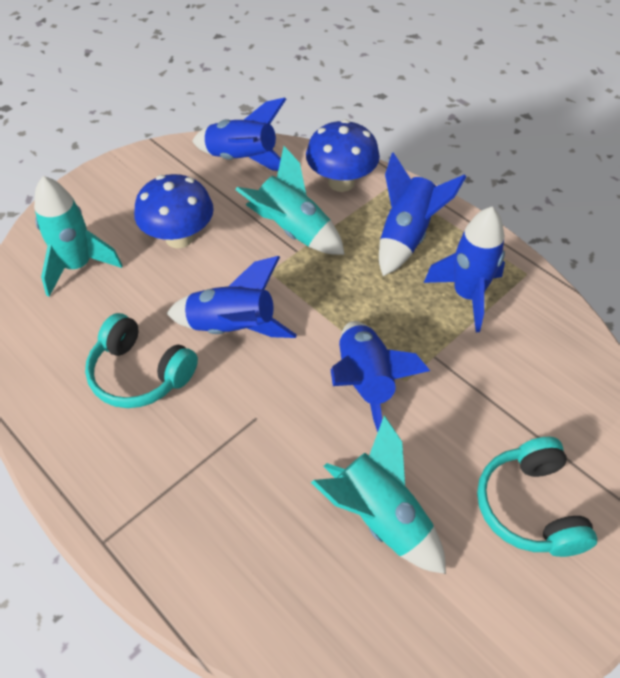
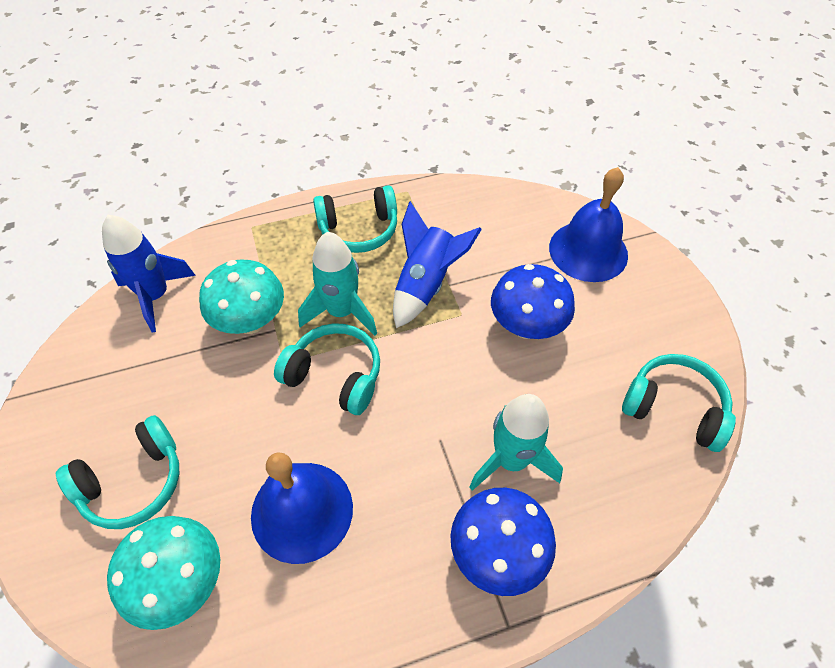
blue bell: none = 0 -> [251,452,353,564] [549,167,628,282] = 2
blue rocket: [166,256,297,338] [192,97,286,171] [331,321,430,432] [379,152,466,276] [424,207,505,332] = 5 -> [102,215,196,332] [393,201,482,328] = 2
turquoise headphones: [85,313,198,408] [477,437,597,557] = 2 -> [56,415,179,529] [274,323,380,415] [313,185,397,253] [622,354,736,452] = 4
turquoise mushroom: none = 0 -> [107,516,220,630] [199,259,284,334] = 2
turquoise rocket: [34,176,123,297] [235,146,345,255] [311,415,446,574] = 3 -> [298,232,377,336] [470,394,563,491] = 2

